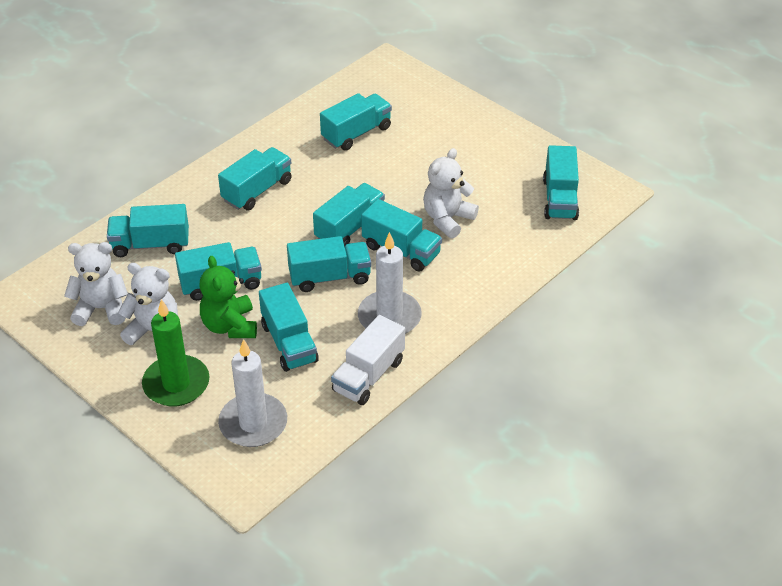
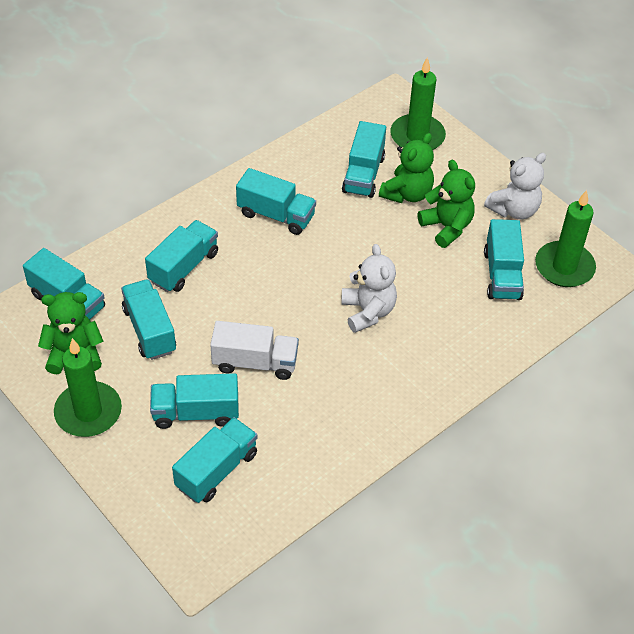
green candle: [142,299,209,406] = 1 -> [54,338,122,437] [390,57,446,150] [535,190,596,287] = 3
green teddy bear: [200,256,257,338] = 1 -> [38,292,103,374] [379,133,434,203] [418,160,475,248] = 3
turquoise truck: [107,204,189,257] [175,242,262,301] [218,147,292,211] [259,283,319,372] [287,236,371,292] [313,183,385,247] [320,93,392,151] [361,199,442,272] [543,145,579,220] = 9 -> [23,248,105,320] [121,279,176,360] [145,220,218,292] [150,373,239,429] [172,417,257,503] [236,168,316,235] [342,121,386,198] [484,219,524,300] = 8
white candle: [218,339,287,447] [358,232,422,334] = 2 -> none = 0
white teddy bear: [64,242,128,326] [118,263,178,345] [423,148,479,239] = 3 -> [341,244,397,333] [484,153,546,220] = 2

